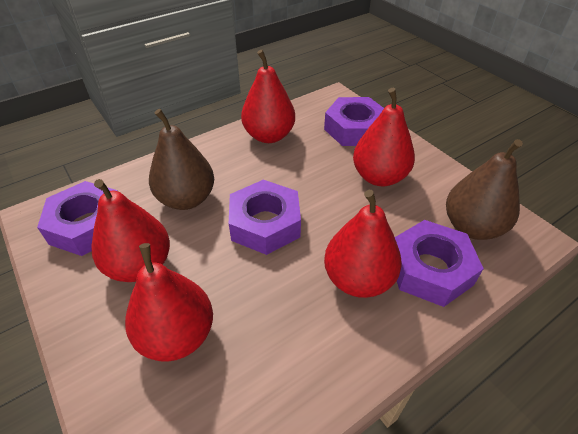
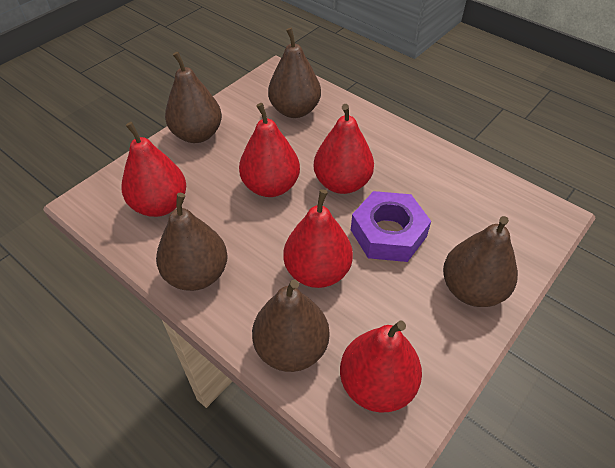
brown pear: [149,109,214,210] [446,139,523,240] = 2 -> [156,193,228,291] [165,52,222,143] [252,280,329,372] [268,28,321,118] [443,216,518,307] = 5
purple nut: [37,181,118,256] [229,179,301,255] [324,97,384,146] [395,220,484,307] = 4 -> [351,191,431,262] = 1

